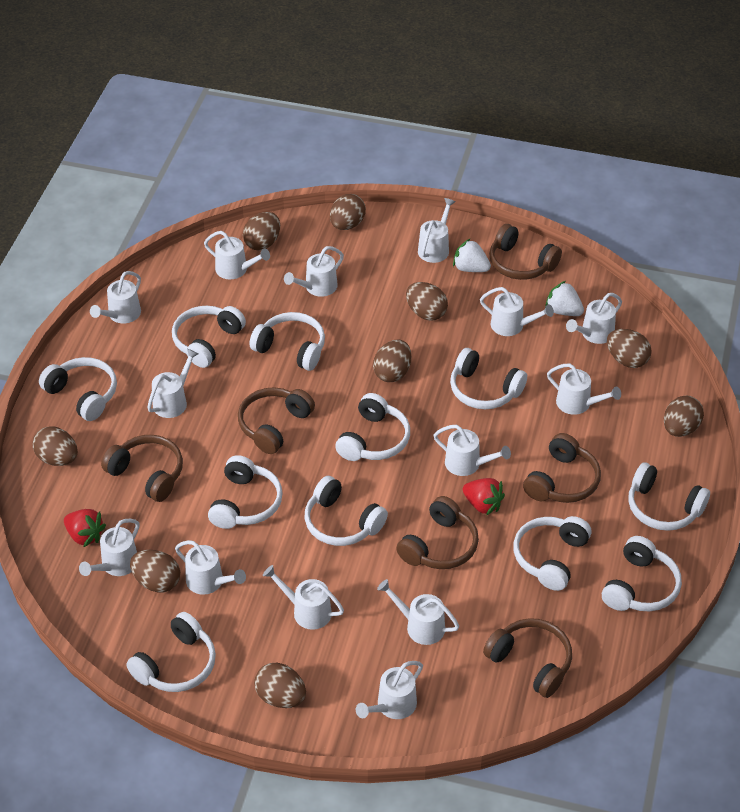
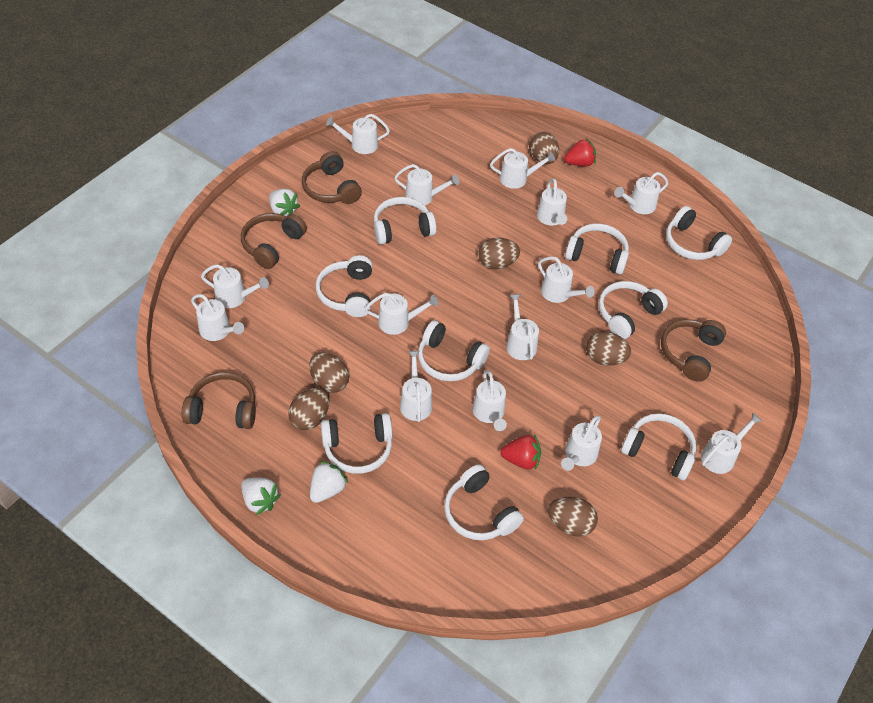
brown egg: [33,426,78,466] [130,550,180,593] [243,212,280,251] [254,663,306,708] [330,194,366,230] [373,340,411,382] [406,282,448,321] [607,329,652,368] [664,396,704,437] = 9 -> [288,388,329,430] [309,353,349,393] [478,238,520,269] [529,132,559,164] [548,497,598,537] [586,331,631,366] = 6
brown headphones: [101,435,183,502] [238,387,315,454] [396,496,479,569] [483,618,572,698] [489,224,562,280] [523,433,601,503] = 6 -> [182,372,256,429] [241,213,307,269] [302,151,362,204] [661,319,726,382] = 4
white headphones: [39,357,117,421] [126,612,216,692] [172,306,246,368] [208,455,283,529] [249,312,325,371] [305,476,388,546] [335,393,410,461] [450,348,527,409] [513,516,592,591] [602,536,682,611] [628,462,710,531] = 11 -> [316,255,372,317] [321,413,393,474] [374,197,437,245] [418,320,490,381] [444,464,524,540] [565,224,629,274] [599,281,668,339] [621,414,697,480] [666,206,732,260] = 9
white strawberry: [453,238,491,272] [545,281,584,316] = 2 -> [241,478,281,515] [269,189,300,216] [310,461,348,503] = 3

